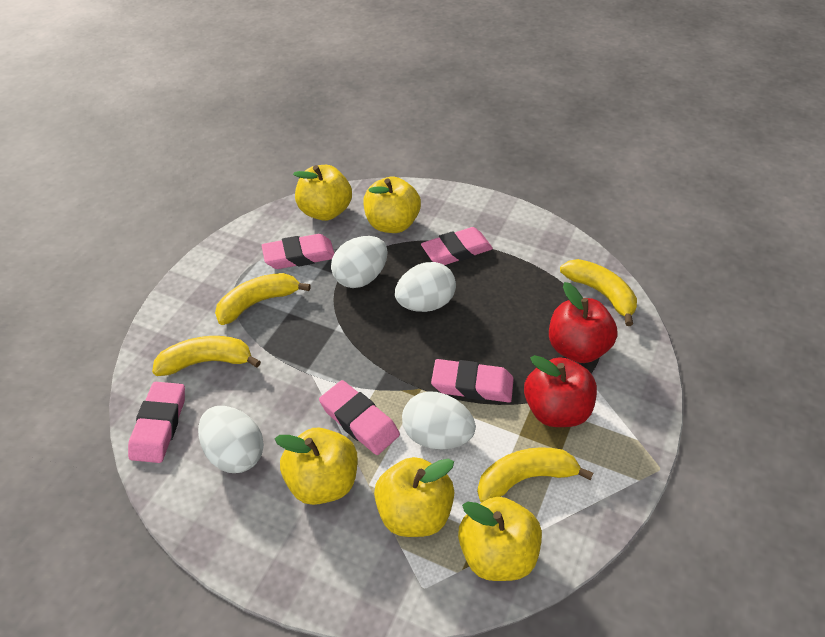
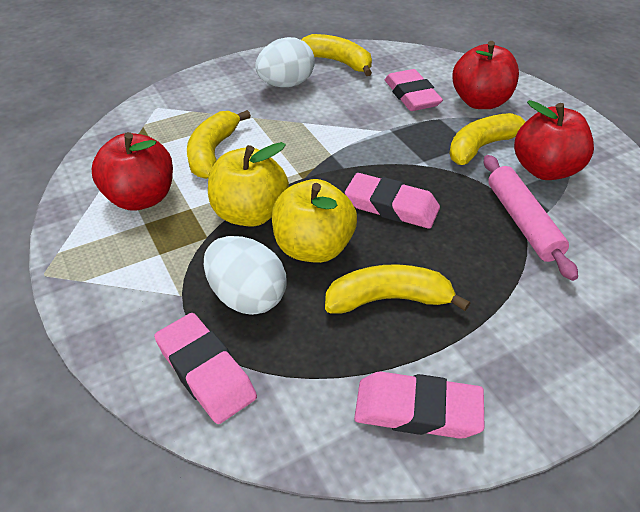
pink eraser: [128,382,185,463] [261,234,334,269] [319,380,400,455] [421,227,493,265] [431,359,514,402] = 5 -> [154,313,257,424] [345,173,440,229] [354,371,484,439] [385,69,443,111] = 4
pink rolling pin: none = 0 -> [484,155,578,281] = 1
red apple: [524,355,597,427] [549,282,618,363] = 2 -> [92,132,173,210] [452,41,519,109] [514,100,594,180] = 3
white egg: [198,406,264,473] [331,236,388,288] [395,262,456,312] [402,392,476,450] = 4 -> [204,236,286,315] [256,37,315,87] = 2
yellow apple: [275,427,358,505] [293,165,352,221] [363,176,421,233] [374,457,455,537] [458,497,542,581] = 5 -> [208,142,289,227] [272,179,357,263] = 2

